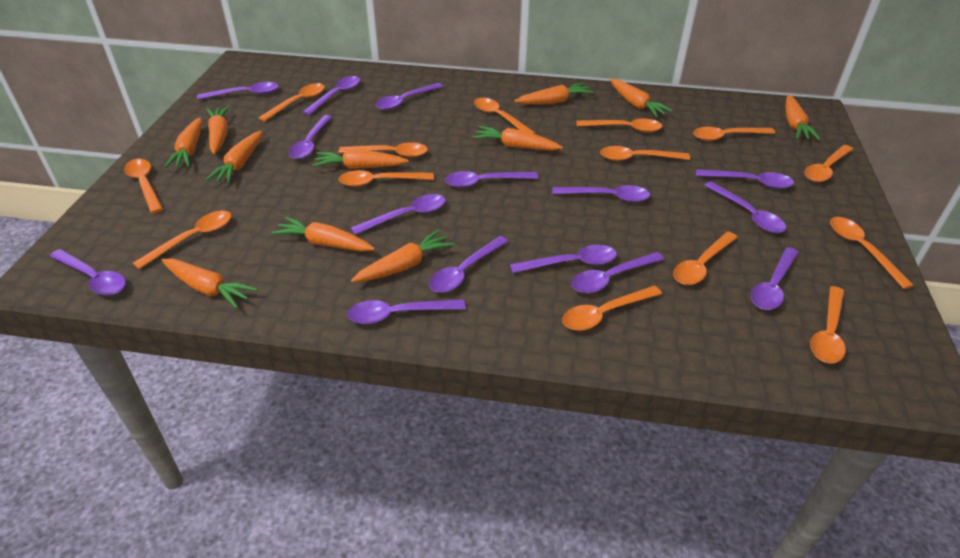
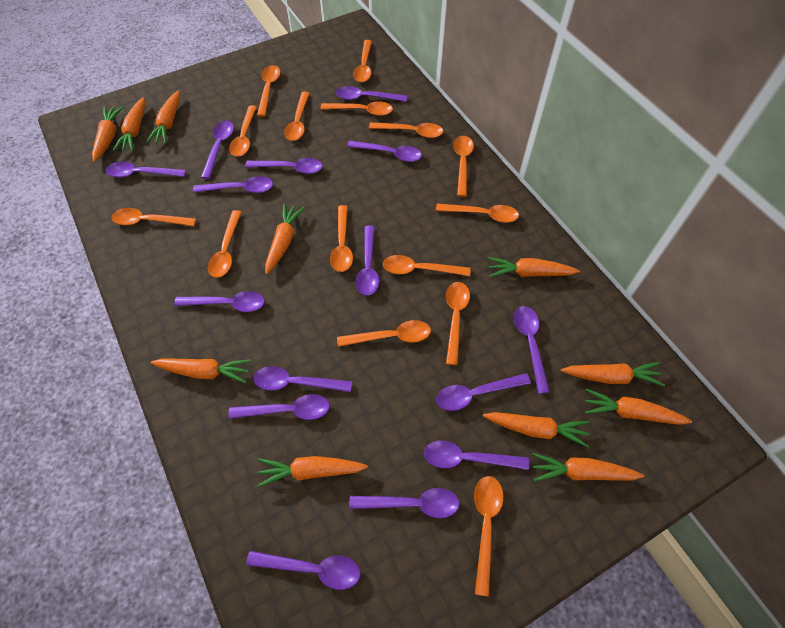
orange spoon: [124,159,163,214] [133,211,231,269] [258,83,325,122] [338,142,428,157] [338,170,434,187] [474,98,536,134] [562,286,662,331] [576,119,662,132] [600,146,690,161] [673,232,738,285] [693,127,775,141] [804,145,853,182] [810,286,846,364] [830,217,914,289] = 14 -> [112,208,196,226] [208,210,242,278] [229,105,257,157] [257,65,281,117] [284,92,310,141] [320,101,393,116] [330,205,353,272] [337,320,431,347] [353,40,372,82] [369,122,443,138] [383,255,470,276] [436,203,519,223] [446,282,470,365] [453,136,474,197] [474,476,504,596] = 15

